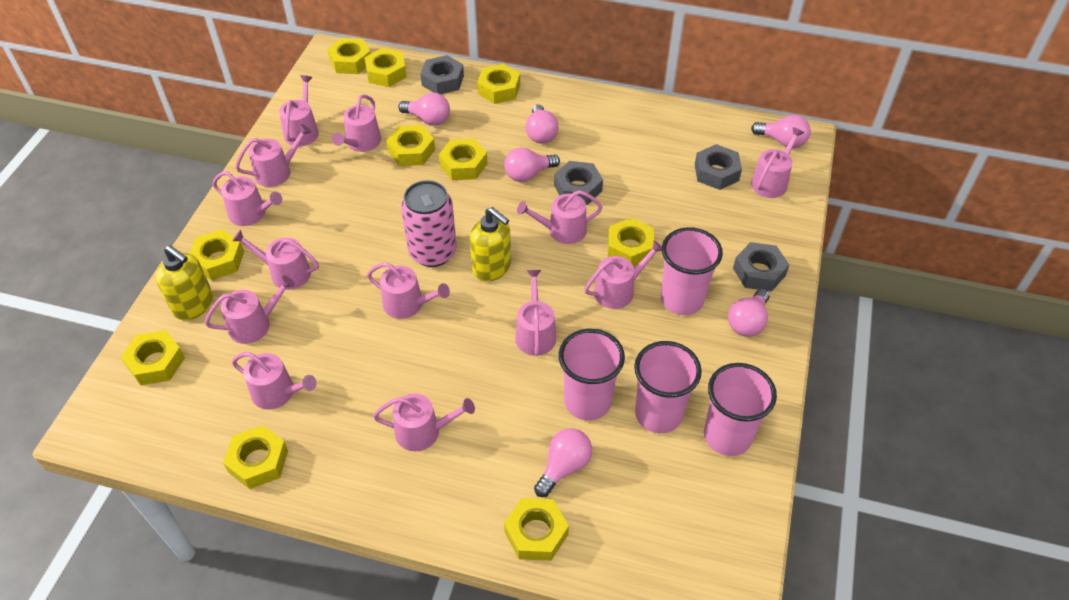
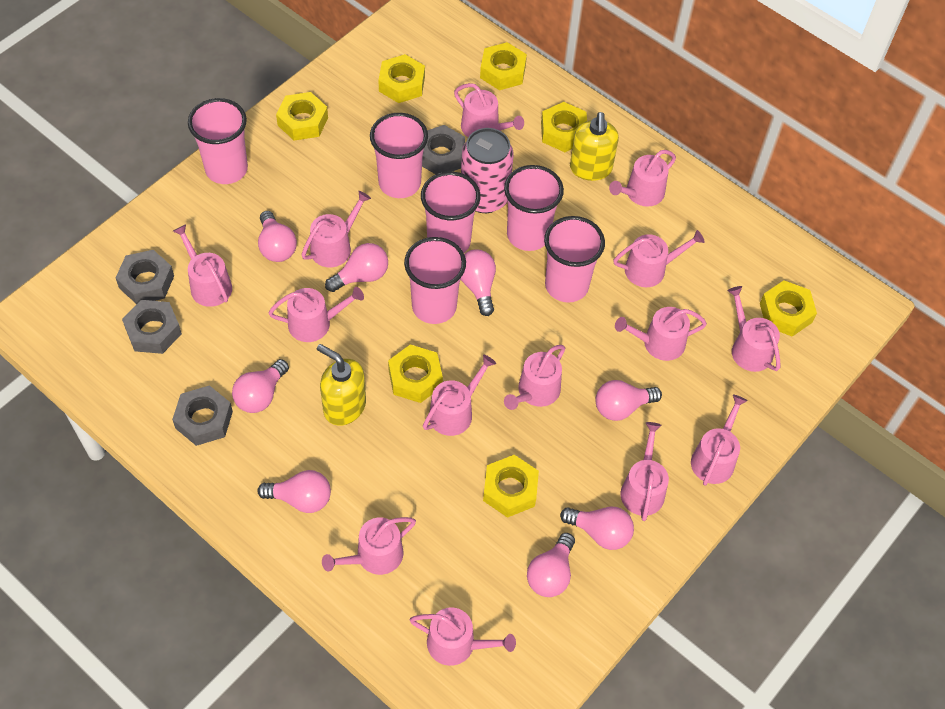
pink cup: [559,329,625,421] [634,341,702,433] [661,227,723,315] [704,363,777,456] = 4 -> [188,98,248,184] [370,113,428,198] [404,237,466,324] [421,172,481,253] [504,165,564,251] [544,216,605,303] = 6
pink light bulb: [398,93,450,126] [504,147,560,182] [526,104,559,144] [534,428,592,497] [728,289,770,337] [751,115,811,148] = 6 -> [232,359,289,413] [257,470,331,513] [258,211,297,262] [325,243,388,292] [460,250,496,316] [527,533,575,597] [560,507,634,550] [595,380,662,421] = 8
pink watering can: [205,276,295,344] [213,171,282,226] [232,230,319,290] [232,352,317,410] [235,124,312,187] [279,75,319,146] [332,94,381,152] [367,262,450,319] [373,393,475,451] [515,270,556,356] [517,190,602,244] [584,240,662,309] [751,127,804,198] = 13 -> [173,224,232,307] [268,287,364,342] [301,191,371,267] [322,517,416,575] [410,607,516,666] [423,355,496,436] [454,83,524,137] [504,345,565,410] [609,150,676,207] [613,230,705,287] [615,307,707,361] [620,422,669,521] [691,395,748,485] [728,286,780,372] = 14
yellow nut: [121,330,185,385] [190,229,244,280] [223,425,288,489] [327,38,371,74] [364,48,407,87] [386,125,435,166] [439,139,488,180] [477,64,520,104] [504,498,569,561] [608,218,654,267] = 10 -> [276,92,328,141] [378,54,425,103] [388,344,443,403] [480,42,527,90] [483,455,539,518] [541,102,587,152] [760,280,817,336] = 7

